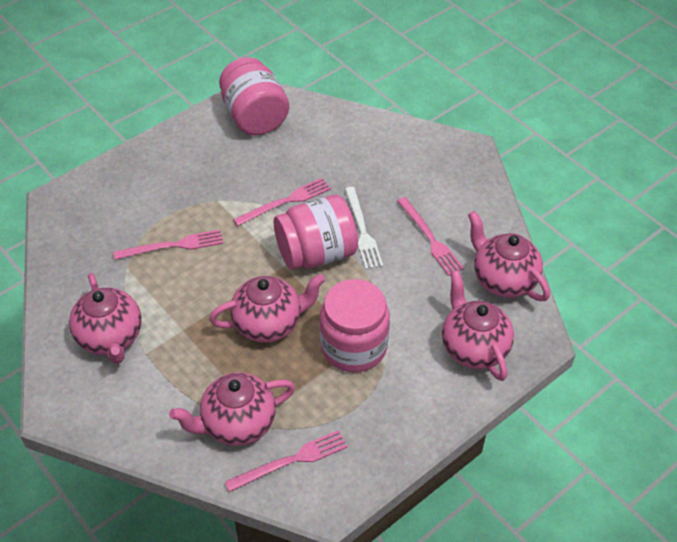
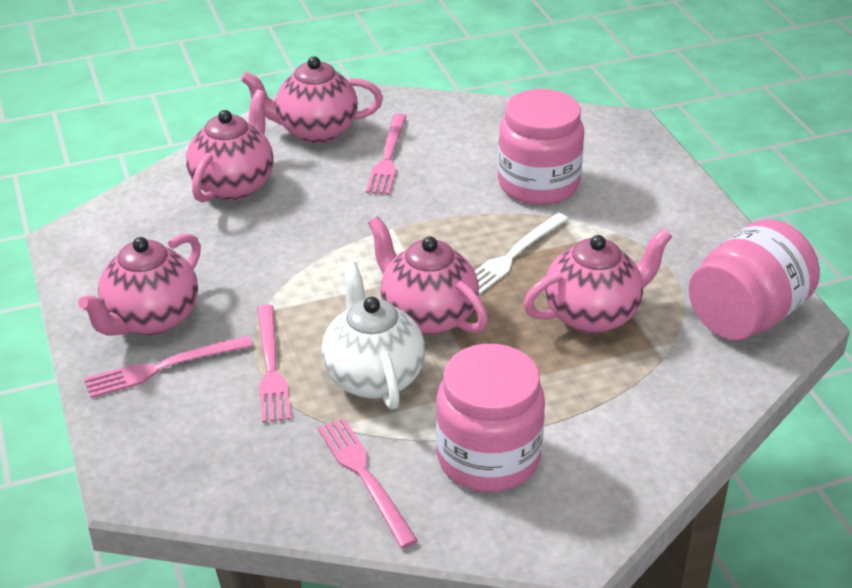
white teapot: none = 0 -> [321,262,425,410] = 1

